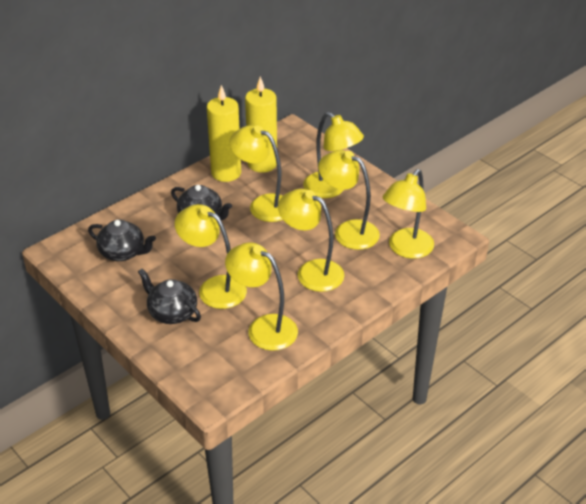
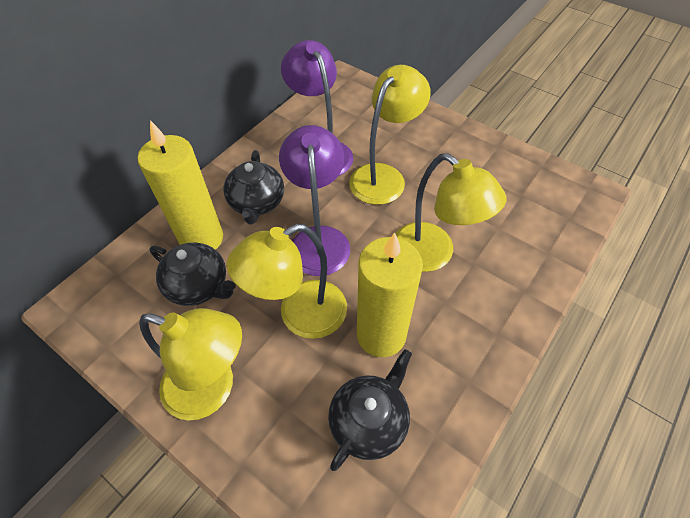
purple lamp: none = 0 -> [279,125,350,276] [281,40,353,176] = 2
yellow lamp: [174,204,247,309] [225,242,298,351] [230,125,283,222] [278,189,344,292] [303,112,364,198] [318,150,380,250] [383,169,434,259] = 7 -> [139,308,242,421] [227,224,347,339] [349,65,431,205] [395,153,506,272] = 4

